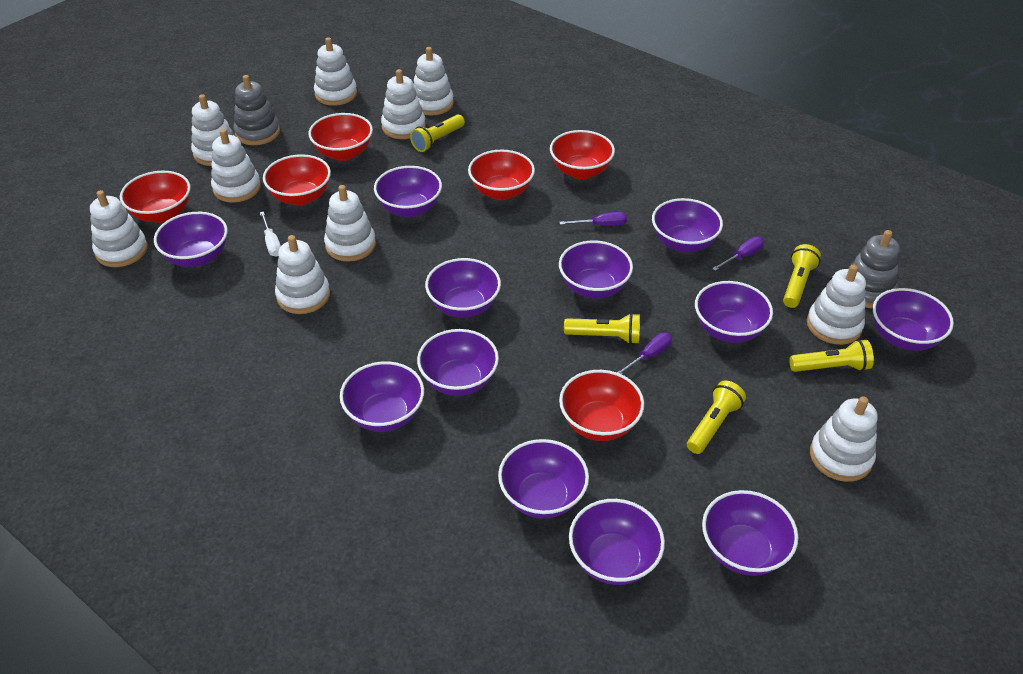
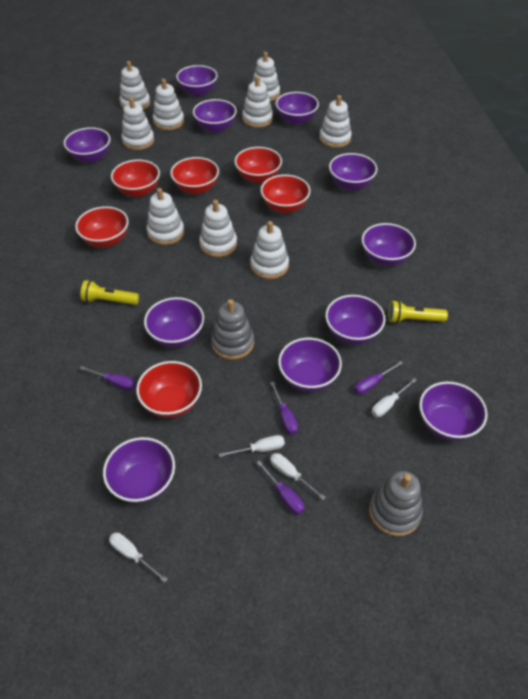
purple bowl: [154,212,228,267] [340,361,424,432] [374,166,442,217] [417,329,499,396] [425,258,501,318] [498,439,589,519] [559,241,633,299] [569,499,665,585] [652,198,723,252] [695,281,773,343] [702,490,798,576] [873,288,954,351] = 12 -> [64,127,111,163] [103,437,175,503] [144,297,204,347] [176,65,218,96] [193,99,237,133] [276,92,319,125] [278,338,342,392] [325,295,386,344] [329,153,377,190] [362,223,416,266] [419,381,488,441] = 11
purple screwdriver: [559,212,627,226] [617,333,672,374] [712,237,764,271] = 3 -> [79,366,136,390] [256,460,304,514] [270,381,298,434] [354,361,403,394] = 4
white screwdriver: [260,212,281,257] = 1 -> [109,532,167,583] [219,435,285,457] [270,453,326,500] [372,378,417,417] = 4
white stacking toy: [90,190,148,267] [191,94,234,166] [211,129,261,203] [275,235,330,314] [314,37,357,106] [324,185,376,262] [381,69,426,139] [413,47,454,116] [807,265,866,345] [810,396,877,482] = 10 -> [119,61,150,110] [121,97,154,150] [147,188,184,245] [153,79,184,130] [199,200,237,257] [242,76,273,128] [250,221,289,279] [252,52,280,101] [319,95,352,148] = 9
yellow flashlight: [410,114,465,152] [564,313,640,344] [687,381,746,454] [783,244,821,308] [789,339,874,372] = 5 -> [80,280,139,305] [388,300,448,324] = 2

